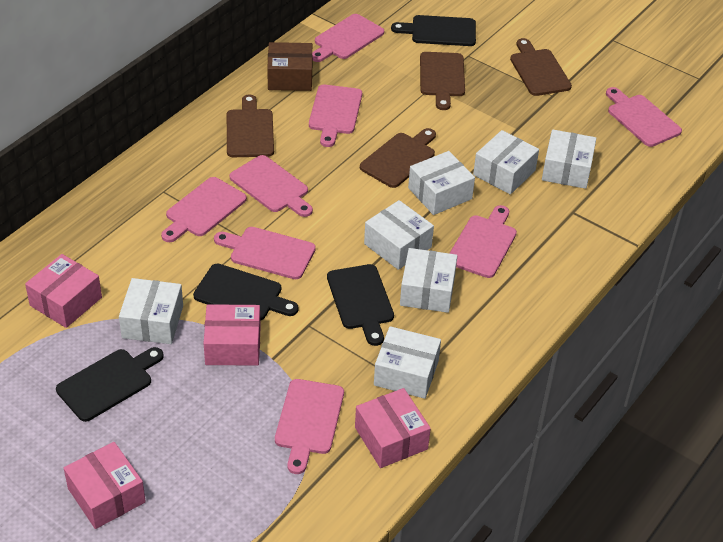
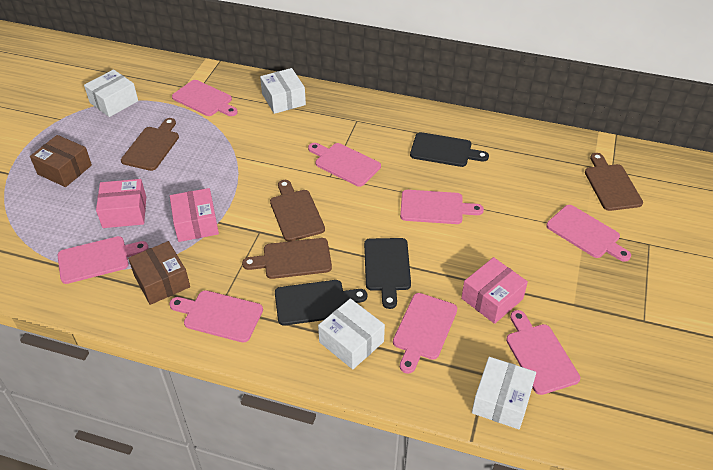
black cutting board: [56,347,164,422] [193,264,299,320] [327,264,394,346] [391,15,476,46] = 4 -> [275,280,367,325] [364,238,411,309] [410,132,489,167] = 3
brown box: [267,42,313,91] = 1 -> [30,135,92,187] [128,241,190,305] = 2
pink box: [25,254,102,328] [64,442,146,529] [204,304,261,366] [355,388,431,468] = 4 -> [96,179,146,228] [170,188,219,242] [461,257,528,324] = 3
white box: [119,278,183,344] [364,200,434,270] [374,326,441,399] [400,248,457,313] [408,151,475,215] [473,130,539,194] [542,129,596,189] = 7 -> [84,69,138,117] [260,68,306,114] [318,298,385,369] [472,357,536,429] = 4

